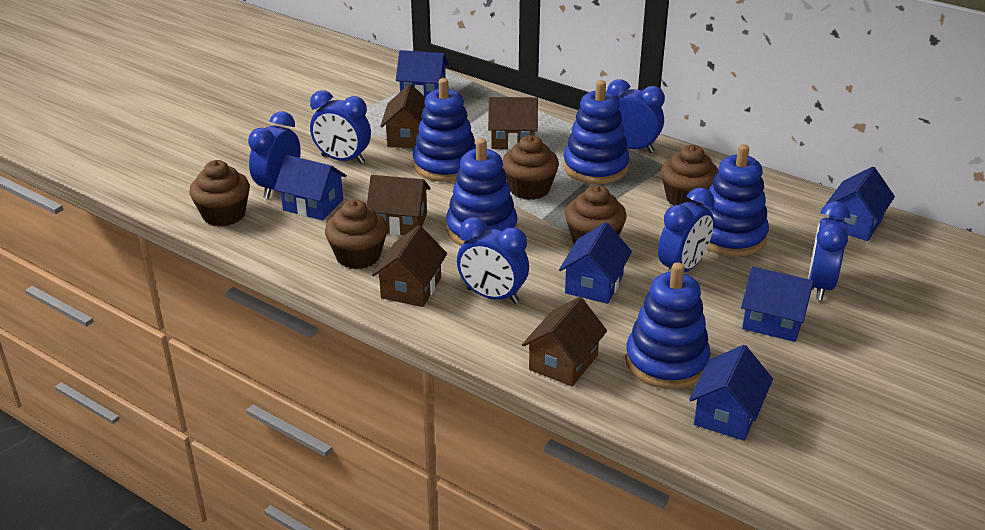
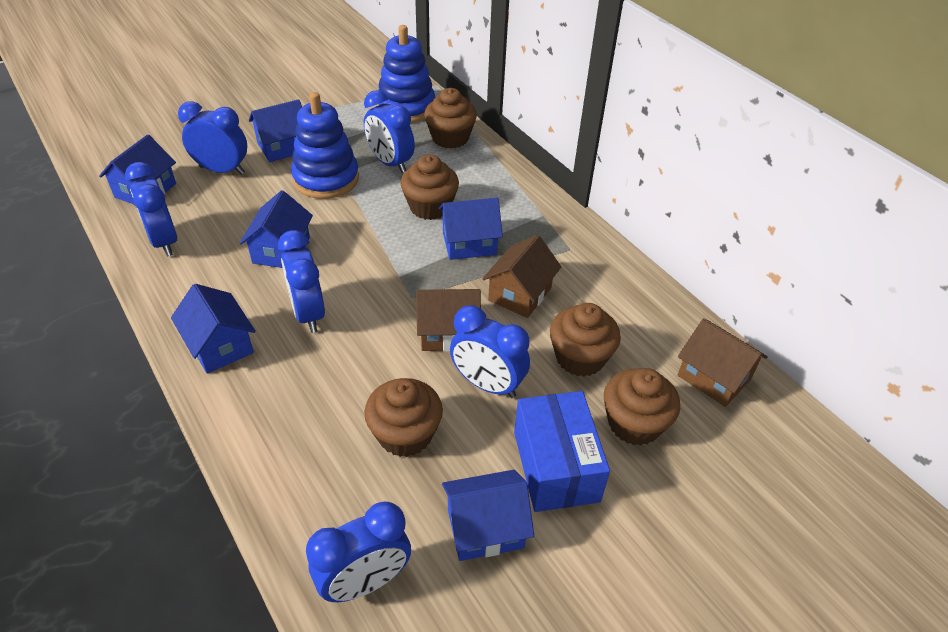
blue box: none = 0 -> [514,391,610,512] = 1
blue stacking toy: [413,78,476,182] [446,138,518,246] [563,80,630,184] [625,262,711,389] [702,144,769,257] = 5 -> [291,92,359,199] [377,25,435,123] = 2
brown house: [367,175,431,235] [372,225,447,307] [380,84,426,148] [488,97,538,150] [522,297,607,387] = 5 -> [416,289,481,352] [482,235,561,318] [678,318,768,407] = 3

